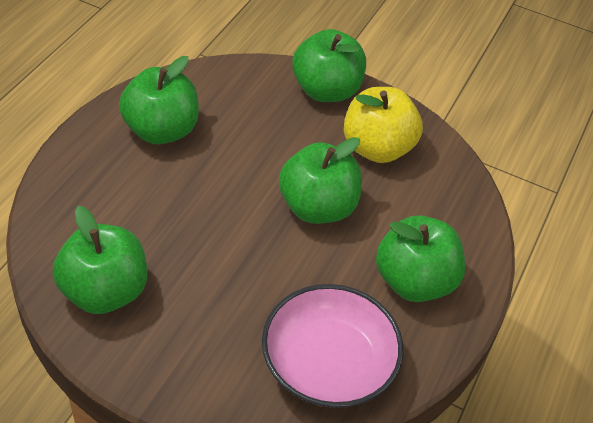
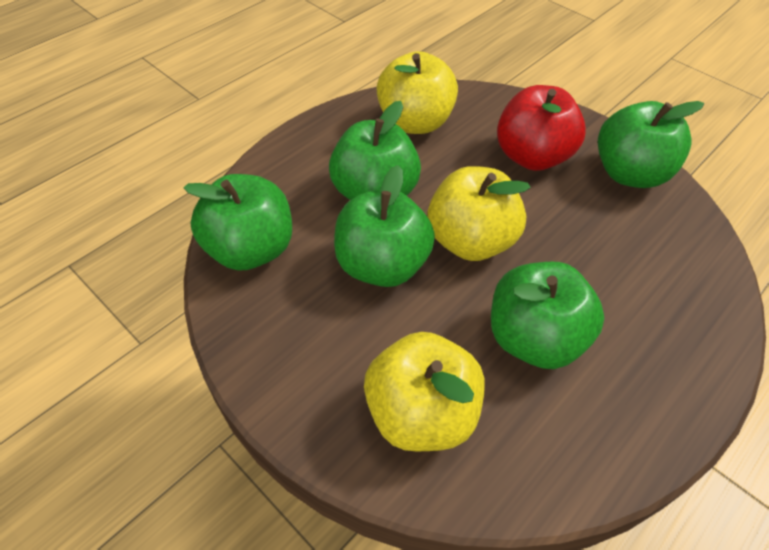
pink bowl: [262,284,403,408] = 1 -> none = 0
red apple: none = 0 -> [497,85,586,171] = 1
yellow apple: [344,87,423,163] = 1 -> [364,332,484,451] [376,51,458,134] [427,166,531,261] = 3

